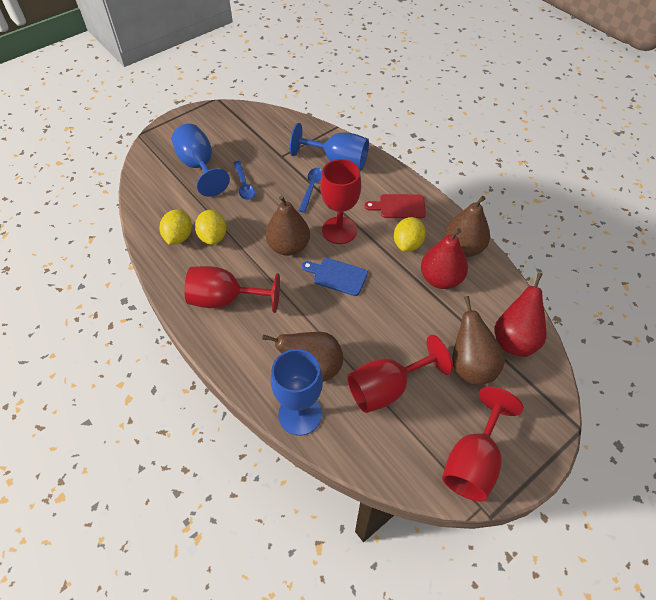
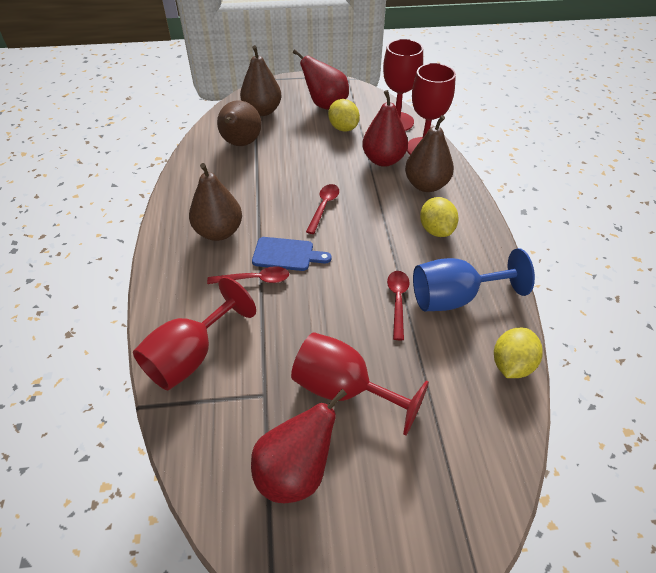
blue goblet: [172,124,230,197] [271,349,323,436] [289,123,369,171] = 3 -> [413,248,535,311] = 1
blue spoon: [234,161,255,200] [298,168,322,213] = 2 -> none = 0
red cutting board: [364,194,426,218] = 1 -> none = 0
red pear: [421,228,468,289] [494,272,547,357] = 2 -> [251,389,347,503] [293,49,349,110] [362,90,408,167] = 3
red spoon: none = 0 -> [207,266,289,284] [306,184,339,234] [387,271,410,340] = 3

